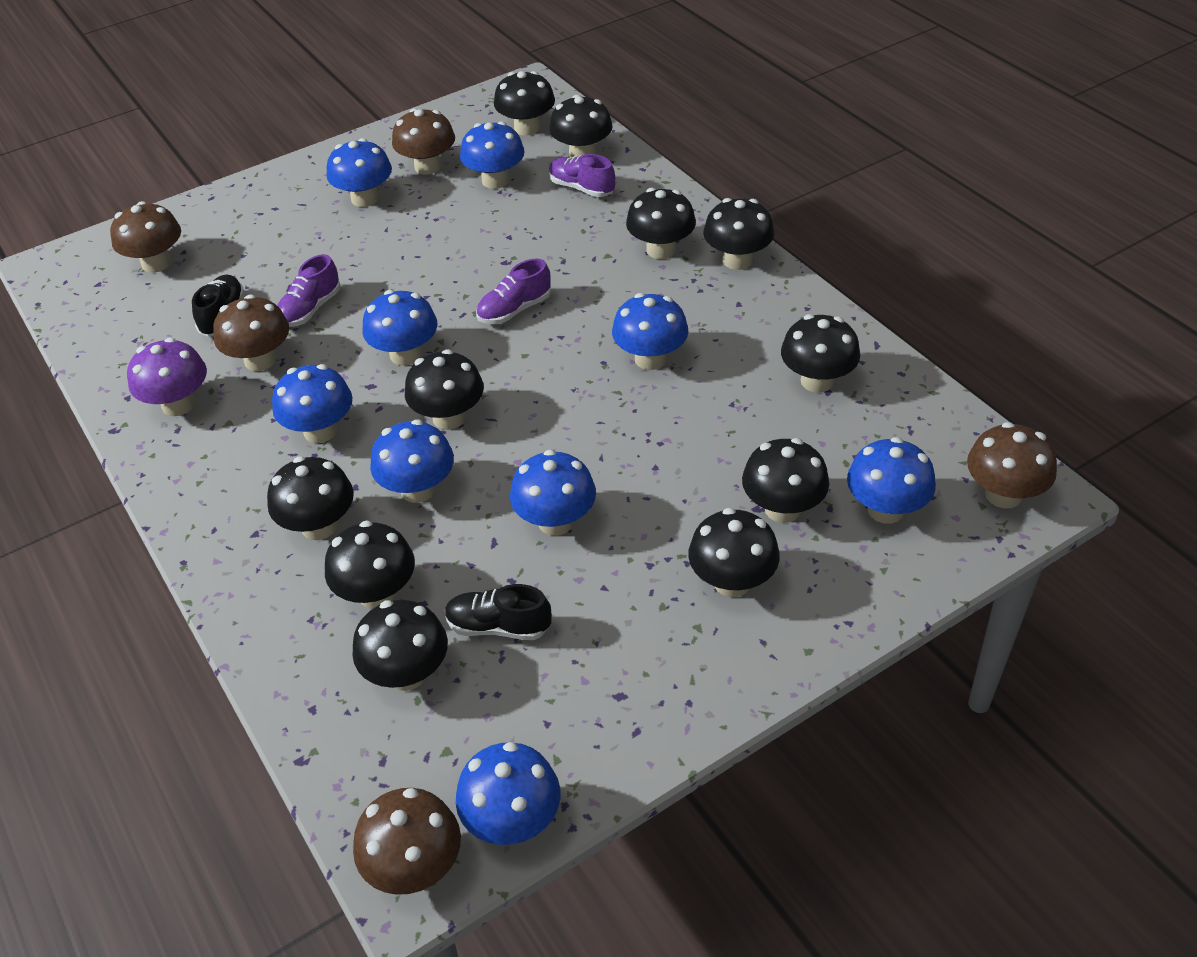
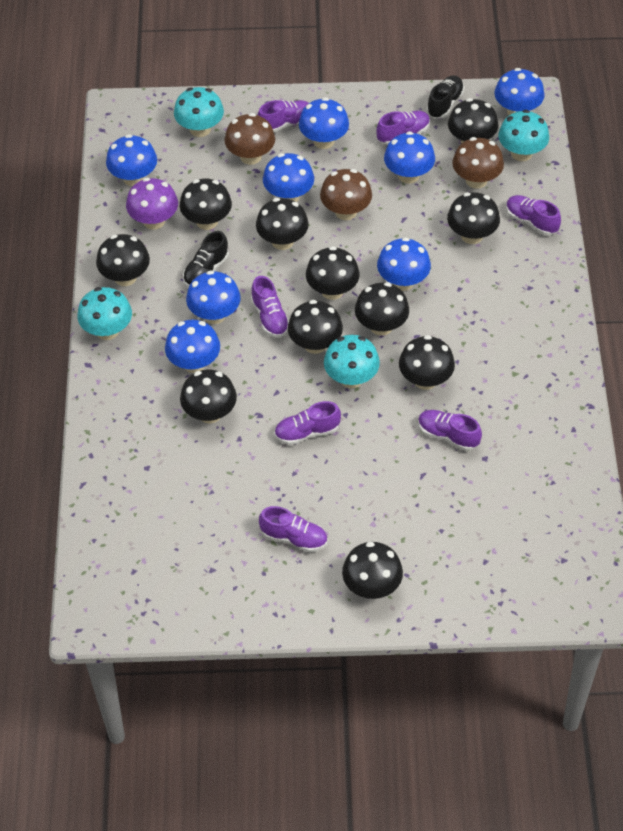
blue mushroom: [272,364,352,443] [327,138,392,207] [363,290,438,366] [370,419,454,503] [456,742,560,845] [460,121,525,189] [510,450,596,536] [612,293,688,370] [847,437,936,524] = 9 -> [106,134,157,186] [165,320,220,373] [186,270,241,324] [263,153,314,202] [299,97,349,149] [377,237,431,291] [384,131,435,183] [494,68,545,115] = 8
brown mushroom: [110,201,181,273] [213,294,289,371] [353,788,461,895] [392,108,455,175] [967,422,1057,508] = 5 -> [225,113,275,165] [320,169,372,220] [452,137,504,189] = 3
purple shoe: [277,254,341,327] [476,258,551,324] [549,154,615,197] = 3 -> [251,276,289,337] [258,100,309,132] [259,506,327,552] [274,401,341,445] [376,111,430,145] [418,410,482,451] [506,195,561,235] = 7
turquoise mushroom: none = 0 -> [77,287,132,340] [174,87,224,137] [324,335,380,388] [498,110,549,161] = 4

